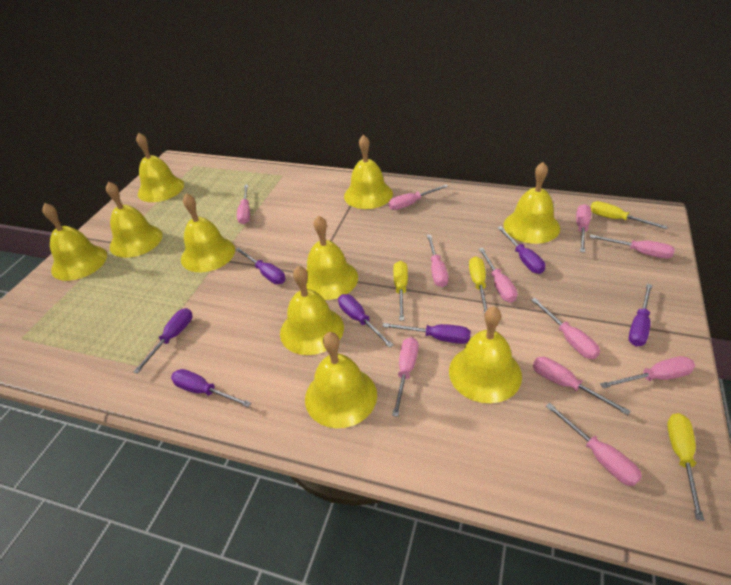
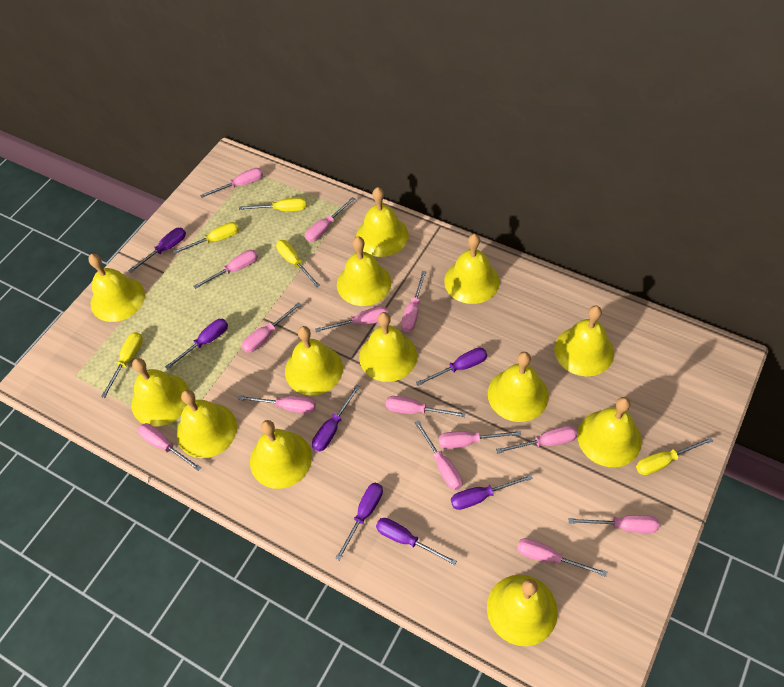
pink screwdriver: [237,185,250,224] [388,185,448,210] [392,337,418,417] [427,234,448,287] [479,248,518,303] [531,298,600,359] [533,357,631,415] [546,403,642,486] [576,204,591,252] [590,234,675,259] [600,356,695,388] = 11 -> [138,423,201,471] [193,250,258,289] [200,168,263,198] [238,395,316,414] [242,302,301,353] [305,197,355,242] [315,306,388,332] [386,396,466,417] [401,271,426,332] [414,420,463,490] [439,431,521,449] [496,426,578,454] [517,538,607,577] [569,515,659,533] = 14
yellow bell: [42,203,107,281] [106,181,163,258] [136,133,184,202] [181,193,235,272] [280,265,344,355] [305,332,377,428] [306,216,358,300] [344,134,393,209] [449,306,522,403] [504,162,560,244] = 10 -> [88,254,145,322] [131,358,189,426] [177,390,237,458] [250,420,312,489] [285,326,343,395] [337,236,391,306] [356,187,409,257] [359,312,417,382] [444,234,500,304] [487,575,558,646] [488,352,549,422] [554,306,614,376] [578,397,642,467] = 13
yellow screwdriver: [393,261,408,321] [469,256,487,315] [591,201,668,229] [667,413,704,521] = 4 -> [101,332,143,398] [173,222,239,254] [239,197,306,211] [276,240,320,287] [636,437,713,475] = 5

